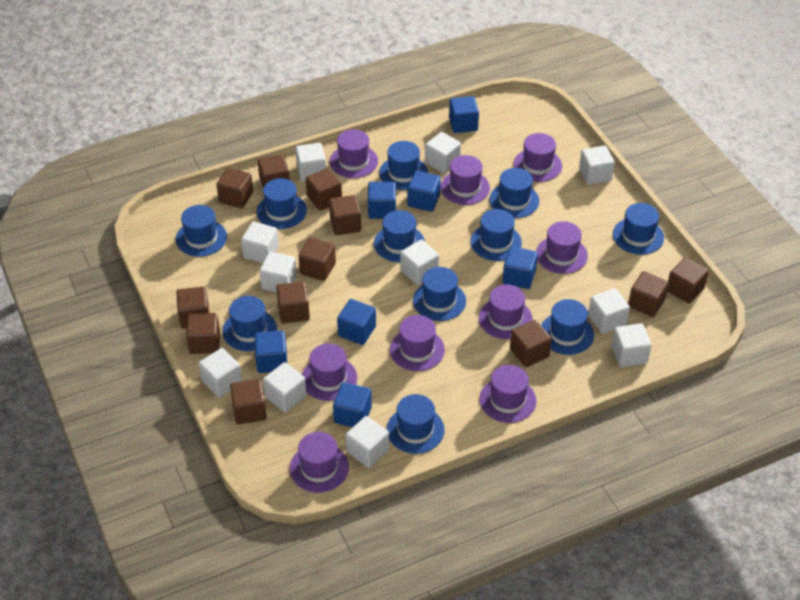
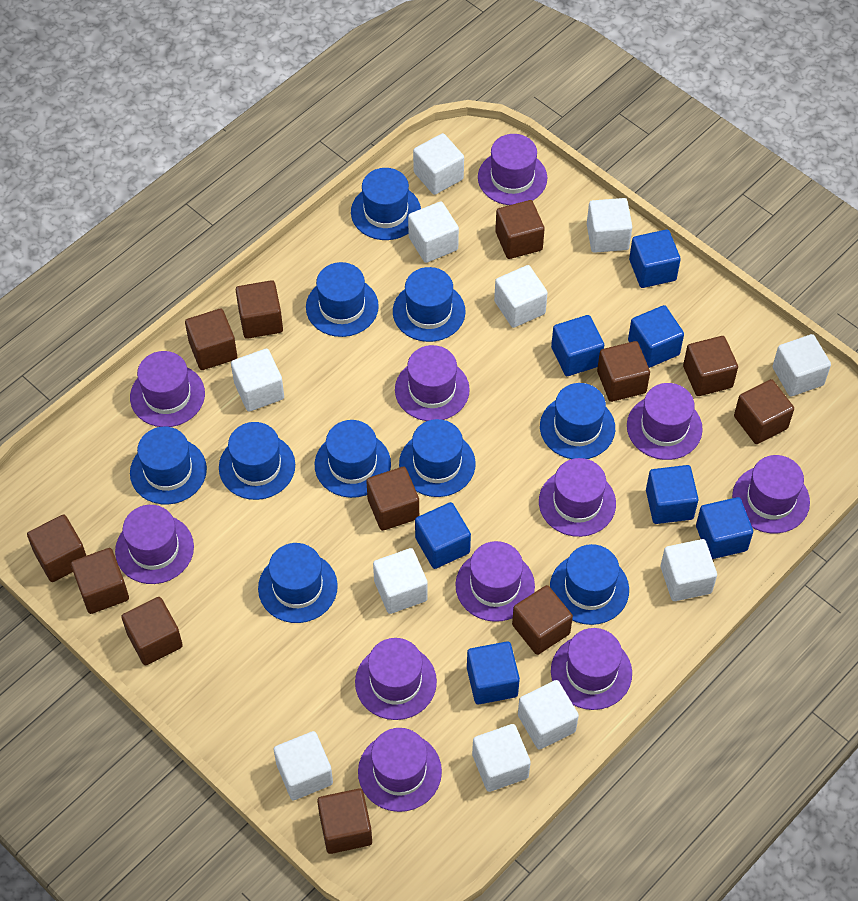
blue hat: [176,205,227,257] [223,296,277,351] [257,178,307,229] [374,210,425,262] [379,141,428,190] [387,394,444,454] [413,267,466,321] [470,209,522,261] [489,168,539,218] [541,299,594,355] [613,203,664,255] = 11 -> [130,427,207,504] [219,422,295,500] [258,543,338,623] [306,262,379,337] [315,420,391,498] [351,168,421,240] [393,267,466,342] [399,419,476,497] [540,383,615,459] [550,544,629,625] = 10
purple hat: [290,432,349,493] [302,343,357,401] [330,129,378,178] [390,315,445,371] [441,155,490,205] [479,284,533,339] [479,365,536,423] [514,133,562,182] [536,221,588,274] = 9 -> [115,505,194,584] [130,351,205,427] [355,638,437,720] [358,728,442,812] [395,345,470,421] [455,541,535,622] [478,134,547,205] [539,458,616,537] [551,628,632,710] [627,383,703,460] [732,455,810,534] = 11

